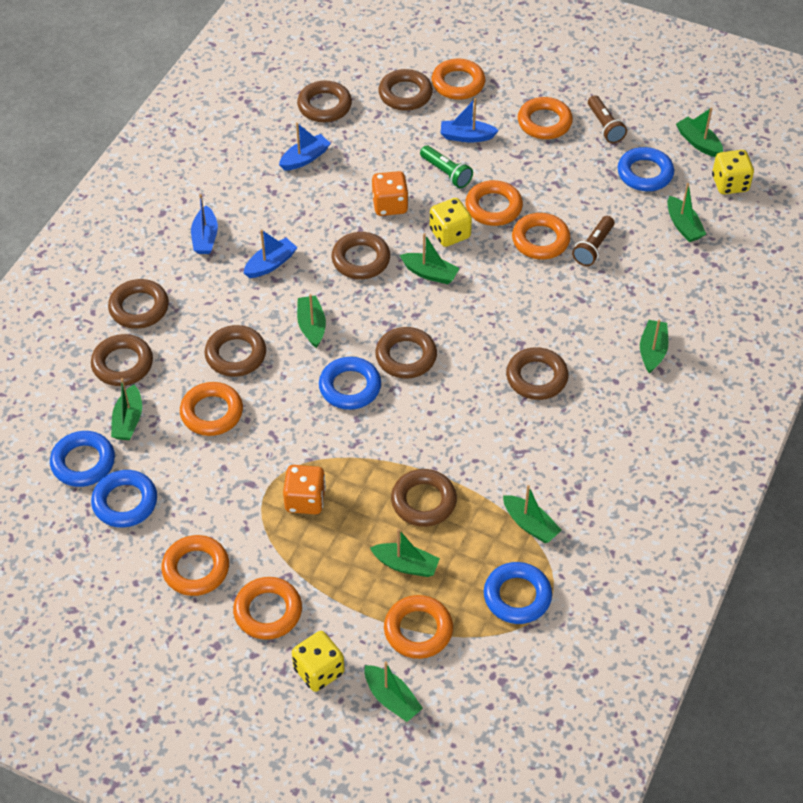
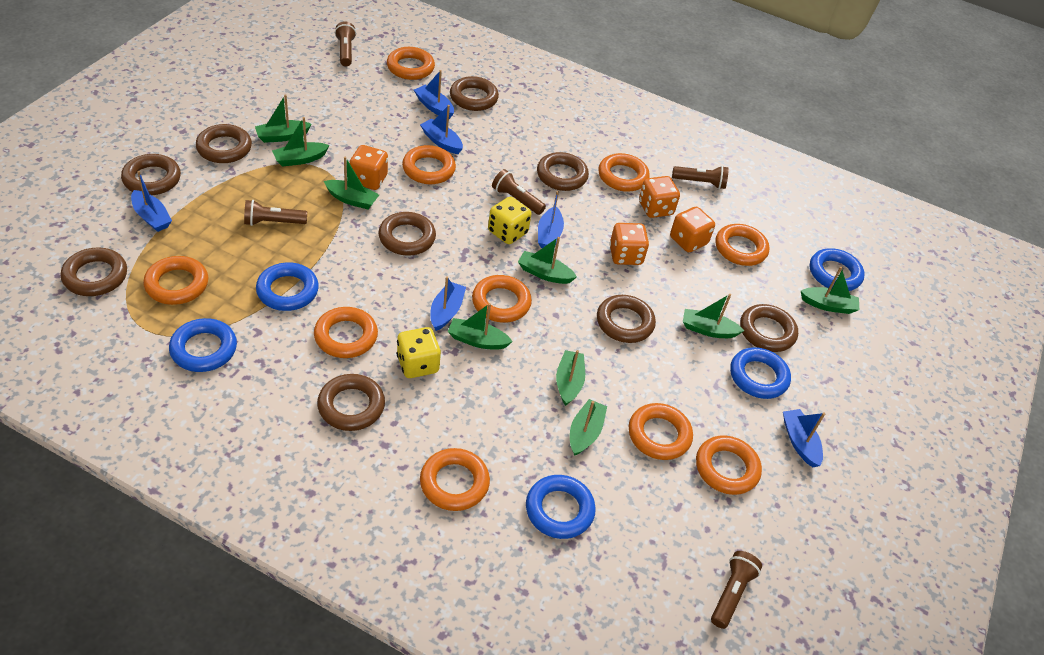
blue boat: [191,194,218,254] [244,230,297,278] [279,123,331,171] [441,98,499,142] = 4 -> [131,171,172,232] [414,70,454,119] [420,105,463,154] [430,276,466,331] [538,191,564,248] [783,409,825,467] = 6
brown flashlight: [572,216,614,266] [588,95,627,143] = 2 -> [244,200,307,226] [335,21,356,66] [492,169,546,215] [672,166,729,189] [711,551,762,629] = 5
green flashlight: [420,146,473,188] = 1 -> none = 0
orange dice: [283,465,326,514] [372,171,409,216] = 2 -> [349,145,388,190] [609,223,649,265] [639,176,680,218] [670,207,715,252] = 4
orange ring: [161,535,229,596] [180,382,243,436] [233,577,302,640] [384,595,453,659] [432,59,485,100] [465,180,523,226] [512,213,570,260] [518,97,573,139] = 8 -> [143,256,208,305] [314,307,378,358] [387,47,435,80] [402,145,456,184] [420,448,490,511] [472,275,532,323] [598,153,650,192] [629,403,693,460] [696,435,762,495] [715,224,769,266] = 10
yellow dice: [292,631,345,692] [430,198,472,247] [712,150,754,194] = 3 -> [397,327,441,378] [488,197,531,244] = 2

